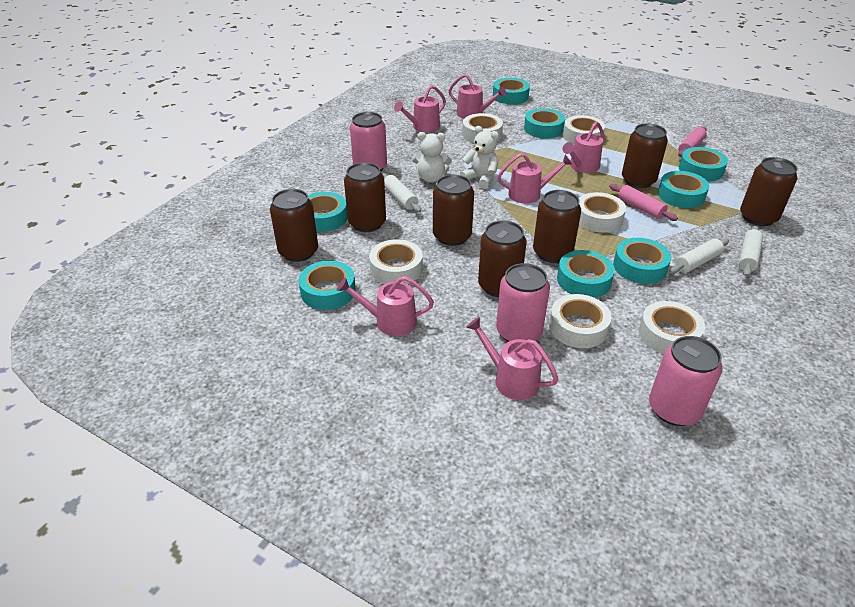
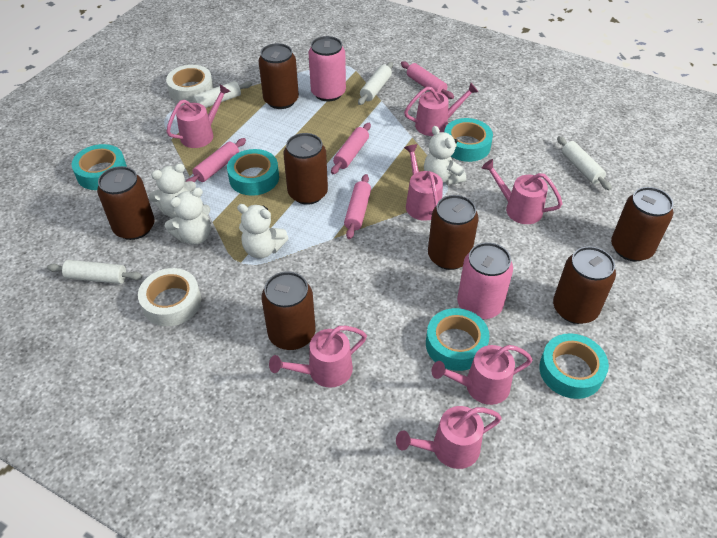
pink can: [350,112,387,172] [496,263,550,342] [649,336,723,426] = 3 -> [308,36,346,101] [457,242,513,320] = 2
pink rolling pin: [609,184,678,221] [678,127,707,157] = 2 -> [186,138,246,183] [331,123,371,174] [344,174,371,239] [401,61,454,99] = 4
pink watering can: [337,276,434,336] [394,85,446,132] [448,74,506,119] [466,317,558,400] [497,153,572,204] [563,122,604,173] = 6 -> [166,85,231,148] [269,326,367,388] [396,406,502,469] [404,83,478,136] [404,144,443,221] [431,345,533,405] [482,159,562,224] = 7
turquoise tape: [298,261,356,310] [308,192,348,232] [493,78,530,104] [524,108,565,138] [557,250,615,298] [613,238,671,284] [658,171,709,208] [679,147,728,182] = 8 -> [72,144,127,190] [227,149,279,196] [426,308,490,371] [444,118,493,162] [539,333,609,399] = 5
white rolling pin: [382,173,421,212] [669,238,729,274] [739,226,763,277] = 3 -> [47,260,142,284] [182,81,252,108] [358,62,393,105] [557,136,612,190] = 4
white tape: [369,239,423,284] [462,113,503,143] [549,294,612,348] [563,115,605,144] [579,192,626,233] [639,301,705,354] = 6 -> [138,268,201,326] [166,65,214,103] = 2
white teddy bear: [412,132,452,183] [460,126,499,189] = 2 -> [149,164,196,218] [165,188,211,245] [237,204,288,259] [424,126,466,185] = 4

